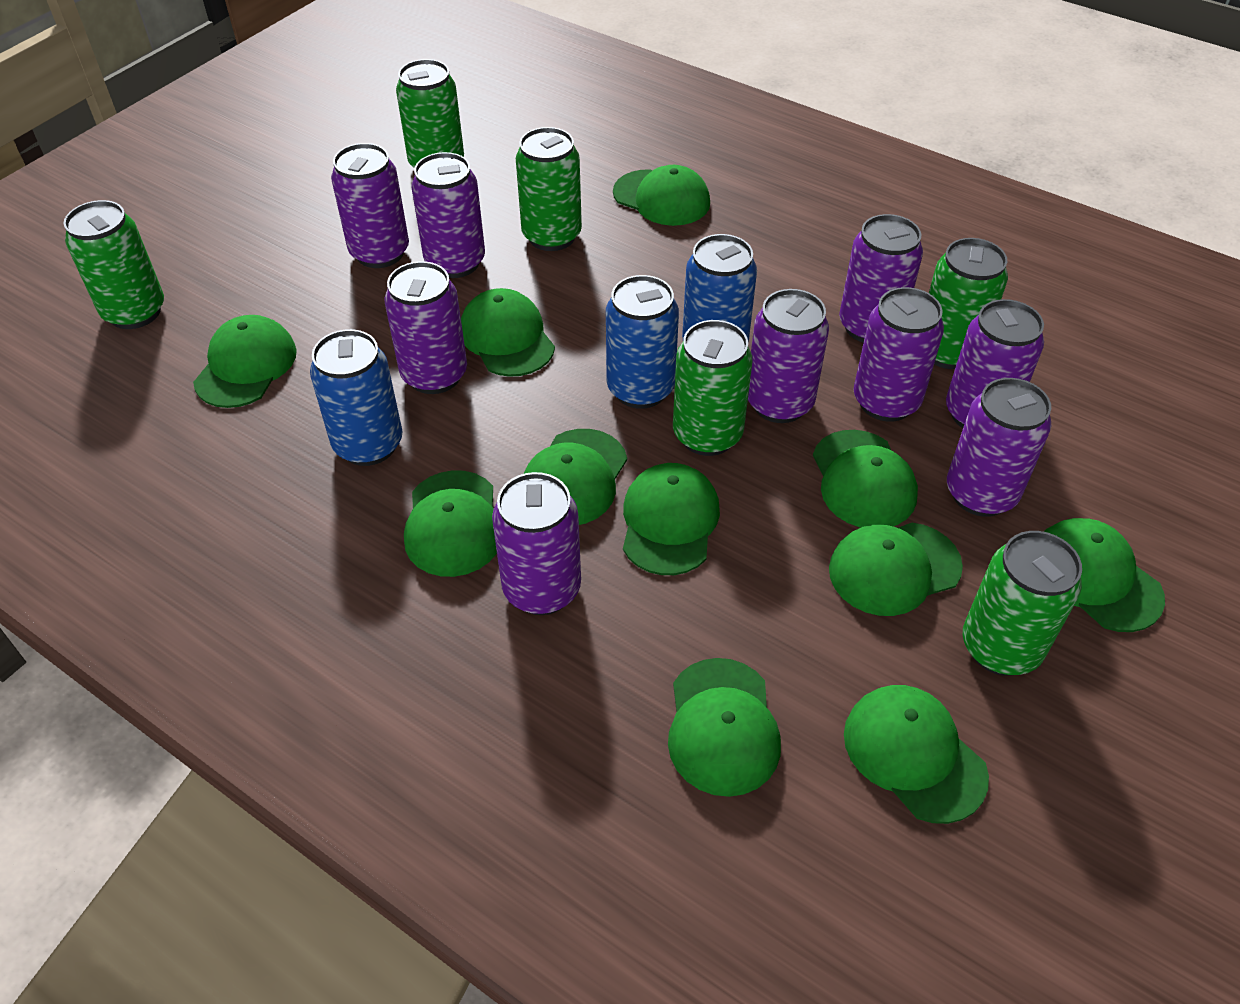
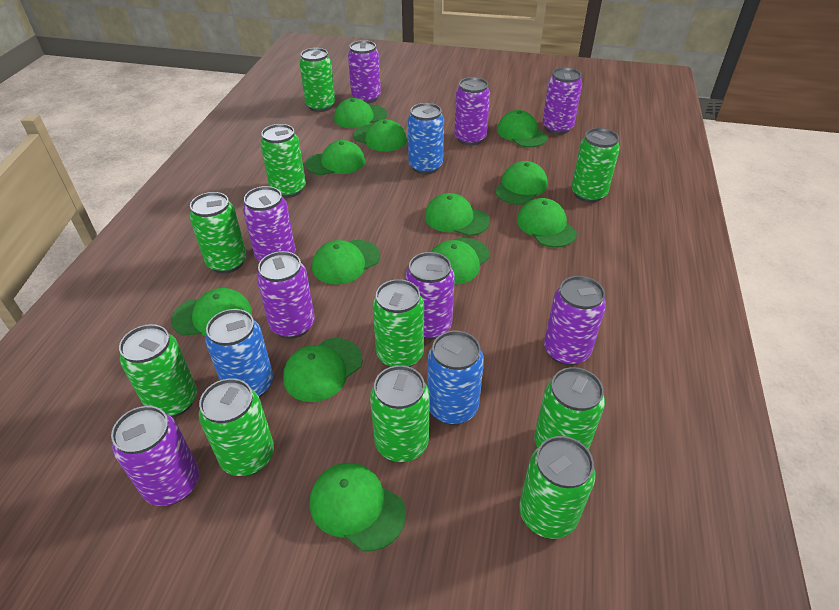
green can: [64,200,164,329] [396,59,464,168] [516,127,582,251] [673,320,753,456] [929,238,1008,369] [963,531,1082,676] = 6 -> [119,324,197,418] [189,192,247,274] [199,378,274,476] [260,124,306,198] [299,48,335,112] [370,365,430,462] [372,279,424,367] [519,436,595,539] [534,367,605,450] [572,128,620,203] = 10
green cap: [193,315,297,408] [404,470,497,577] [461,288,555,377] [524,429,627,525] [613,165,710,226] [623,463,720,575] [668,658,781,797] [813,430,918,528] [829,523,963,616] [844,685,989,824] [1044,518,1165,632] = 11 -> [171,288,252,336] [283,338,363,402] [306,140,365,176] [310,463,406,552] [312,240,380,284] [334,98,387,128] [353,119,407,152] [425,193,490,236] [431,238,490,284] [495,161,547,205] [497,110,548,147] [517,198,577,248] = 12
purple can: [331,143,409,268] [384,261,467,394] [412,152,485,278] [492,472,581,615] [748,289,829,423] [839,214,923,343] [853,287,944,422] [946,299,1044,428] [947,378,1051,517] = 9 -> [111,406,199,506] [243,186,296,261] [257,251,315,339] [348,40,381,104] [405,252,455,340] [454,77,490,146] [542,67,582,135] [544,276,606,366] = 8

